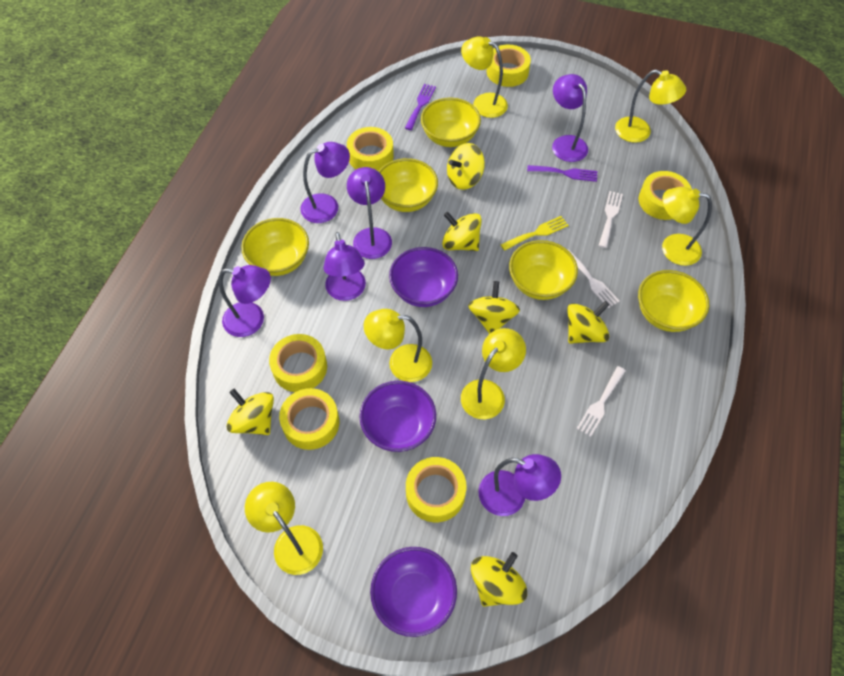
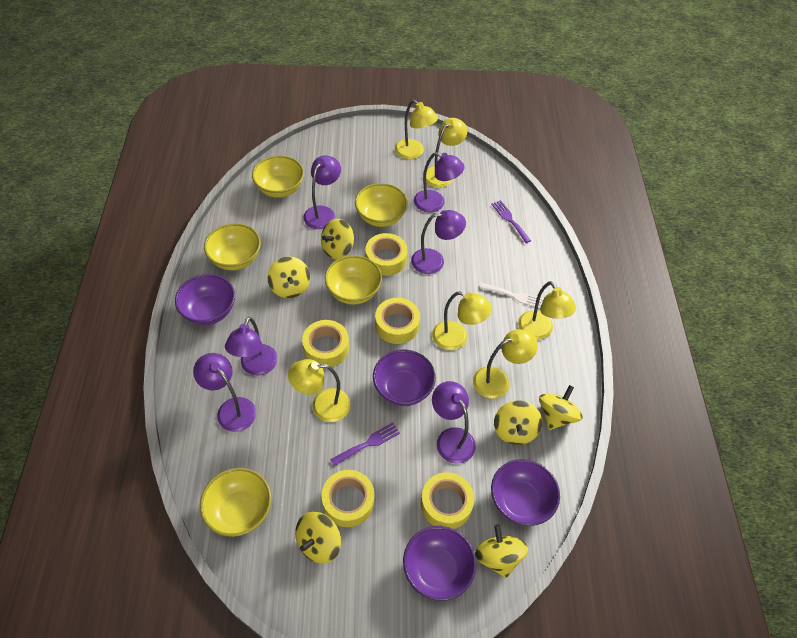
purple bowl: [359,381,436,452] [370,547,457,637] [389,247,458,307] = 3 -> [175,274,235,325] [373,350,436,406] [403,526,476,601] [491,459,560,526] = 4
white fork: [567,249,620,308] [577,366,626,437] [599,191,623,248] = 3 -> [480,283,544,308] = 1
yellow fork: [500,216,569,251] = 1 -> none = 0
yellow tape: [269,334,327,392] [279,388,339,450] [347,127,394,171] [406,457,467,522] [487,45,531,87] [639,171,692,220] = 6 -> [302,320,349,368] [321,470,374,527] [365,233,408,276] [375,298,420,344] [421,472,474,529] = 5

